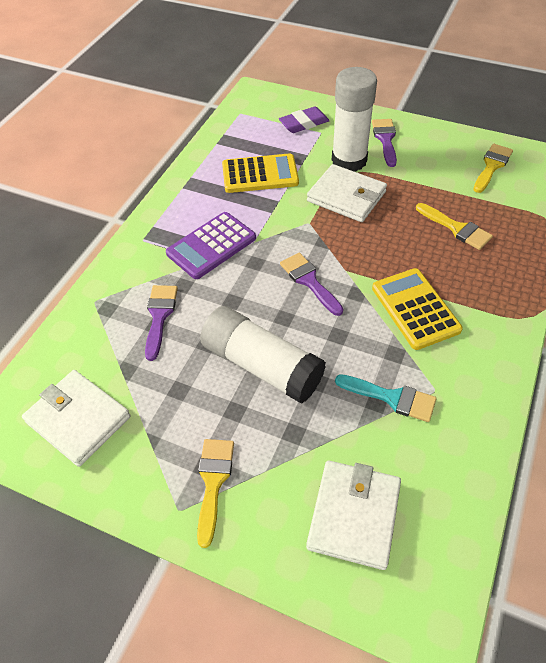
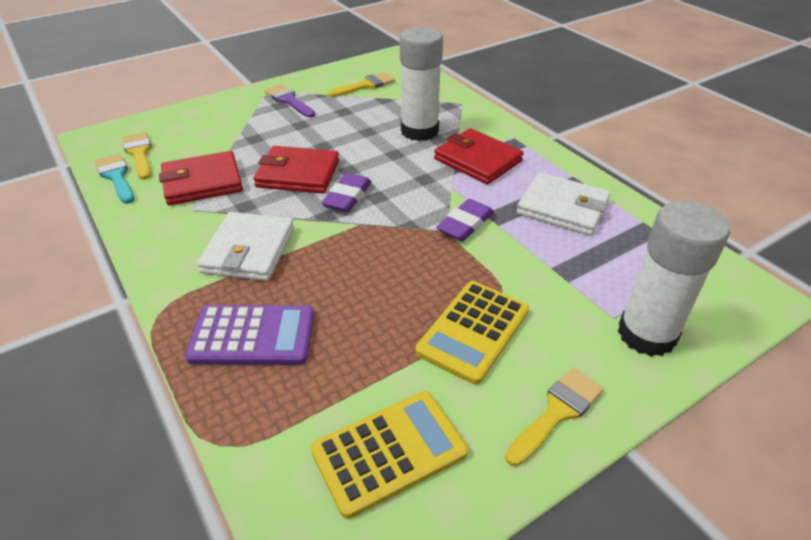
purple brush: [145,285,178,361] [280,252,343,316] [372,119,397,167] = 3 -> [264,84,315,118] = 1
purple eraser: [279,107,330,133] = 1 -> [321,173,371,212] [436,199,494,241] = 2
red wallet: none = 0 -> [159,151,243,205] [253,146,339,193] [434,128,524,184] = 3
white wallet: [22,370,130,467] [306,460,401,570] [307,164,387,222] = 3 -> [197,212,294,281] [517,172,611,236] = 2

